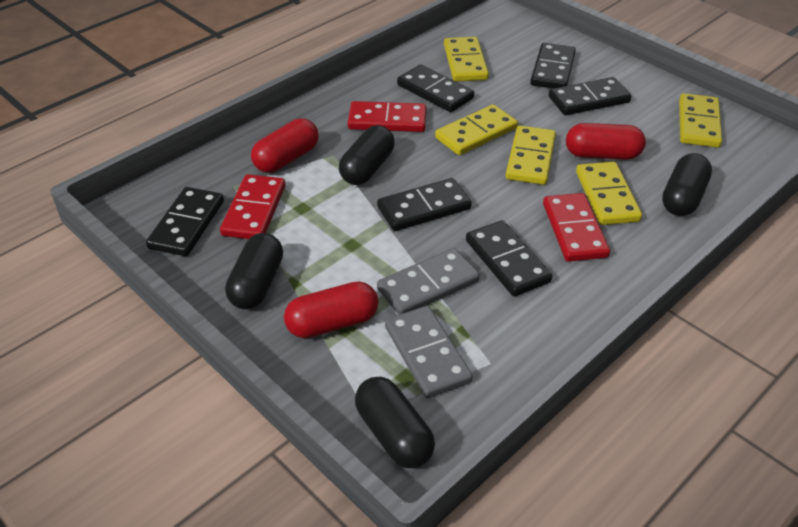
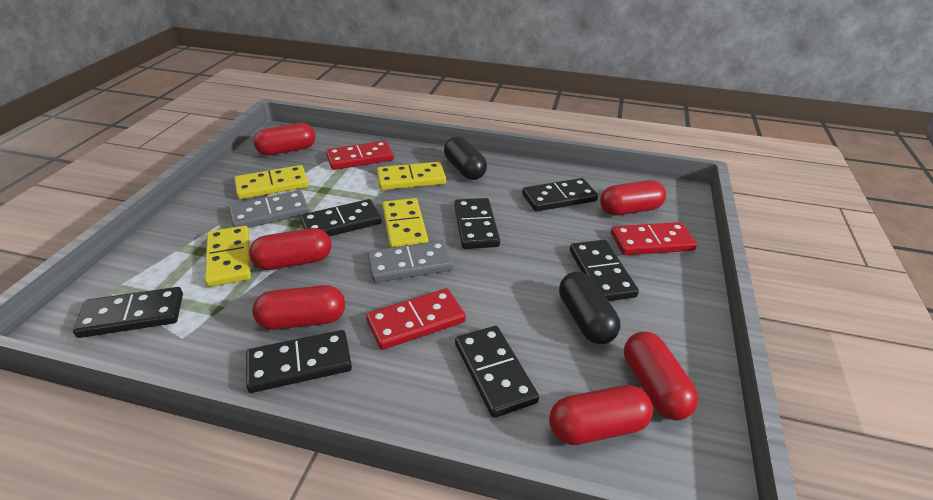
black capsule: [225,233,283,309] [339,125,395,185] [355,377,435,468] [662,153,712,216] = 4 -> [444,136,487,180] [559,272,620,344] = 2
black domino: [146,187,224,256] [377,178,472,231] [397,65,474,112] [466,220,552,297] [530,43,576,89] [549,77,631,115] = 6 -> [73,287,183,338] [246,330,352,393] [300,199,382,237] [454,198,500,249] [455,326,539,418] [522,178,598,212] [570,240,639,301] = 7
red capsule: [251,118,319,173] [284,282,378,338] [566,123,646,160] = 3 -> [249,228,331,270] [252,285,345,330] [253,123,315,156] [549,385,653,445] [600,180,666,216] [624,332,698,420] = 6
yellow domino: [435,105,518,155] [444,37,489,82] [506,126,556,185] [576,162,642,225] [679,93,722,148] = 5 -> [205,226,251,287] [234,165,308,199] [377,162,446,190] [382,198,429,248] = 4

